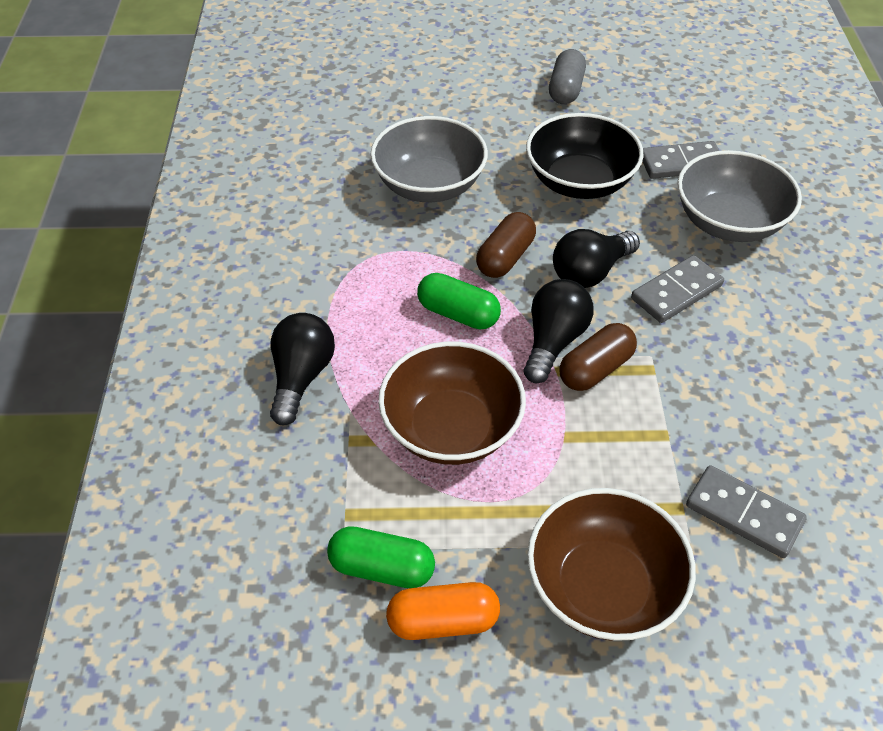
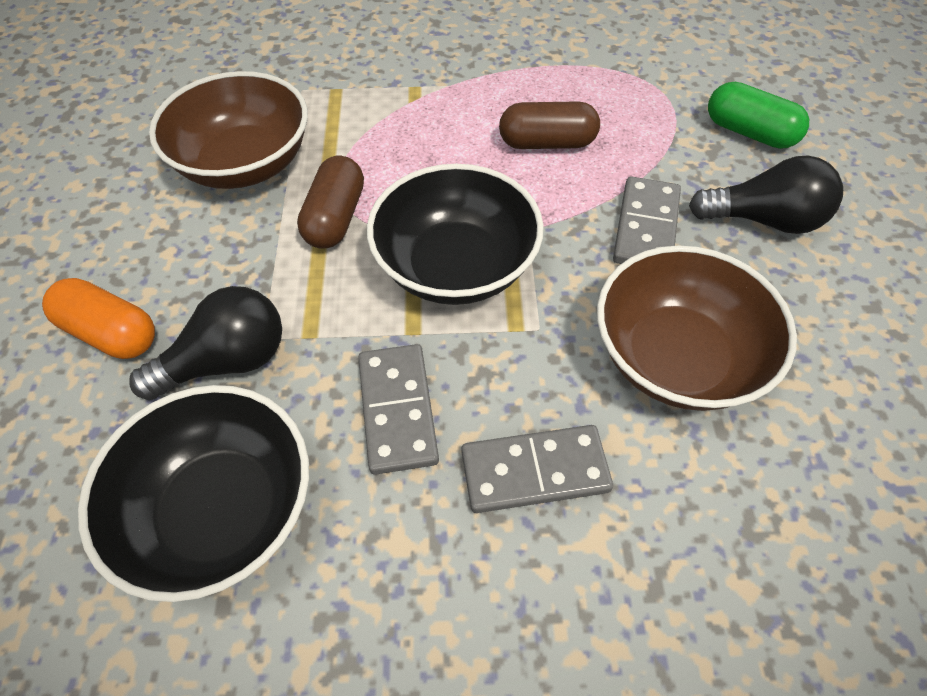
black bowl: [526,113,644,199] = 1 -> [78,385,309,602] [367,164,544,305] = 2
black light bulb: [270,313,335,425] [524,279,594,383] [553,229,640,288] = 3 -> [129,286,282,400] [689,156,843,234] = 2
green capsule: [327,526,435,588] [417,273,501,329] = 2 -> [708,82,809,149] = 1
grey bowl: [370,116,488,202] [677,150,802,242] = 2 -> none = 0
grey capsule: [549,49,586,104] = 1 -> none = 0

